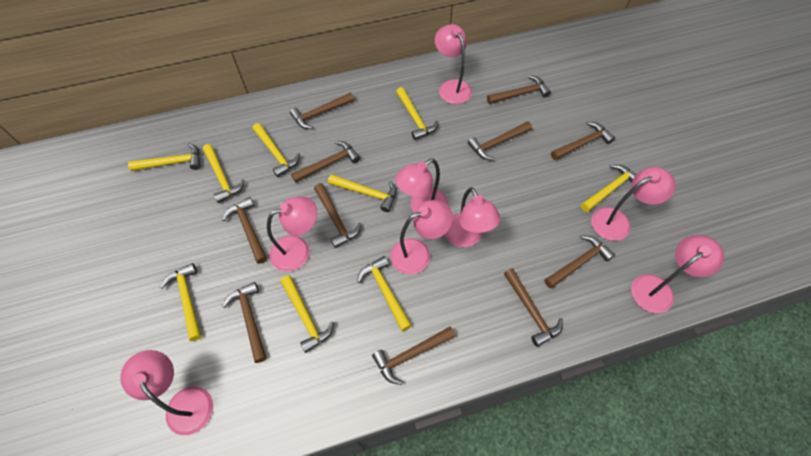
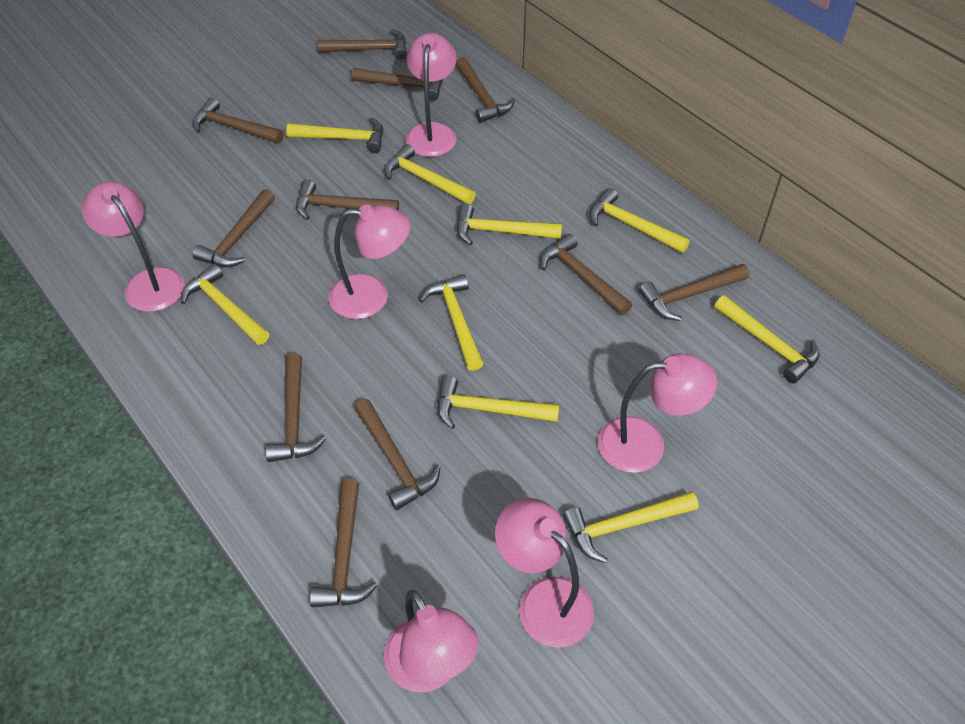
pink lamp: [120,350,213,435] [267,197,317,271] [390,200,453,274] [395,158,448,213] [435,24,472,104] [445,187,501,247] [591,167,676,241] [631,235,724,313] = 8 -> [82,181,185,312] [329,204,410,319] [384,590,479,693] [406,33,457,157] [495,498,594,648] [598,353,717,473] = 6

